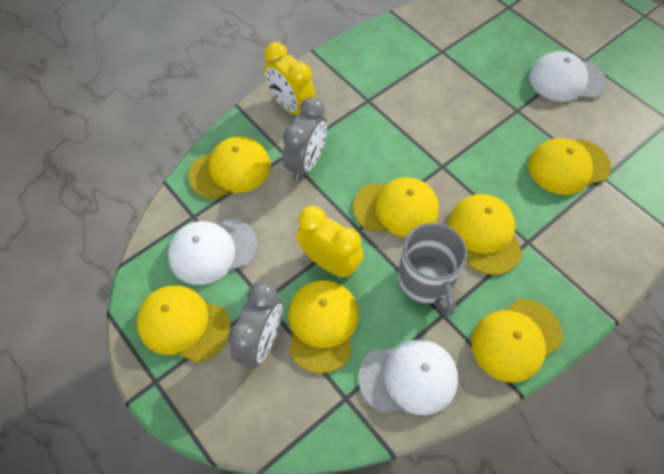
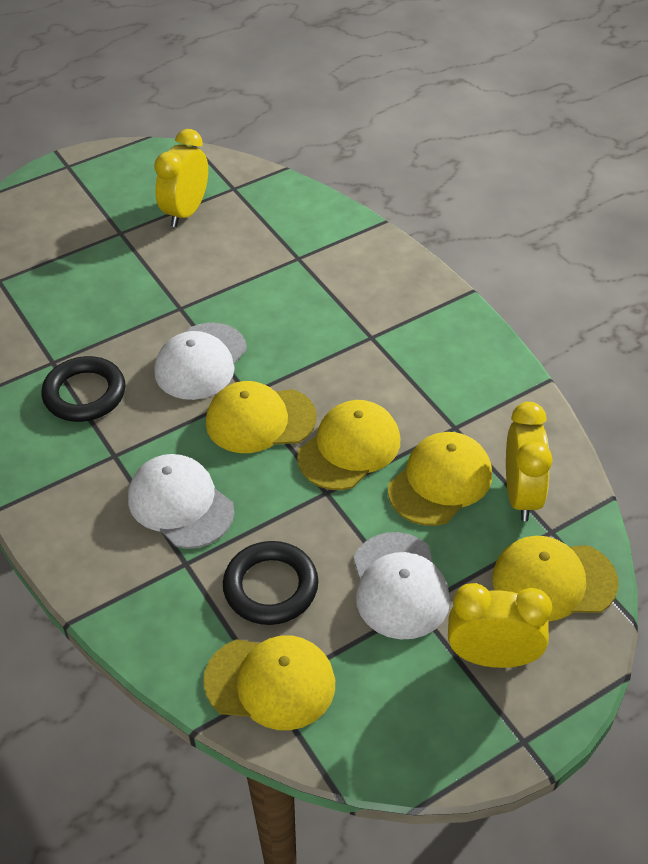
black ring: none = 0 -> [42,356,125,422] [223,541,318,625] = 2
grey clock: [228,282,283,368] [283,97,327,181] = 2 -> none = 0
grey mug: [398,223,468,316] = 1 -> none = 0
yellow cap: [137,286,231,363] [188,136,271,200] [288,280,359,374] [353,177,439,237] [449,194,523,275] [471,299,563,383] [528,138,611,195] = 7 -> [203,635,335,730] [206,381,317,453] [297,400,400,490] [388,432,492,526] [492,536,618,621] = 5
yellow clock: [264,42,316,115] [296,206,364,278] = 2 -> [154,129,208,227] [448,583,552,668] [506,402,553,521] = 3

